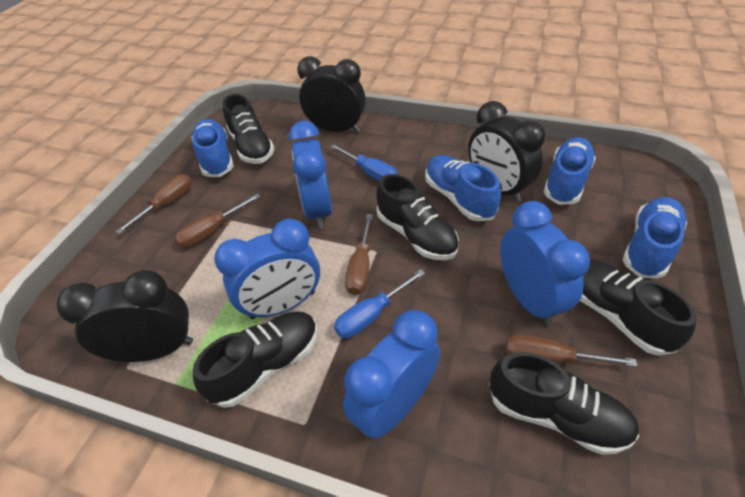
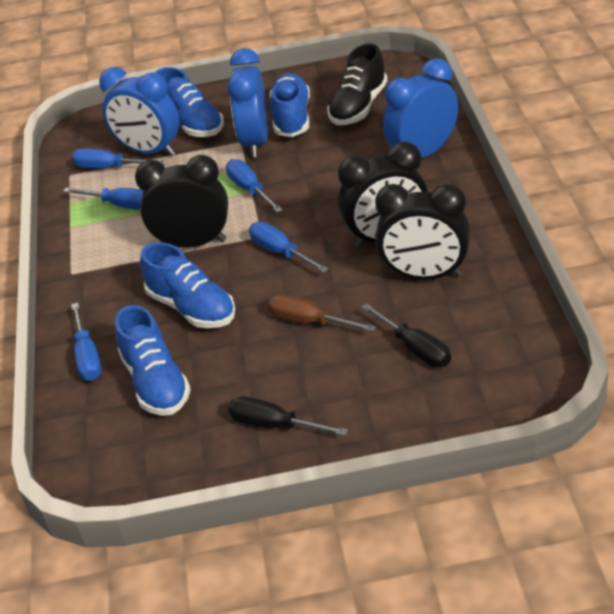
black screwdriver: none = 0 -> [228,396,348,436] [361,303,451,367] = 2
black shoe: [193,311,318,408] [223,94,274,164] [376,174,459,260] [489,352,639,455] [580,259,697,356] = 5 -> [327,44,387,125] = 1
blue clock: [214,219,320,319] [289,121,332,229] [343,310,440,439] [500,201,590,326] = 4 -> [99,67,179,156] [227,48,268,157] [383,58,458,158] = 3
blue screwdriver: [330,144,398,181] [334,269,425,338] = 2 -> [63,187,143,210] [71,303,102,381] [72,148,163,168] [226,159,283,212] [249,222,329,273] = 5
brown screwdriver: [116,174,192,234] [174,194,261,248] [345,214,373,295] [505,334,637,367] = 4 -> [268,294,376,332] = 1

